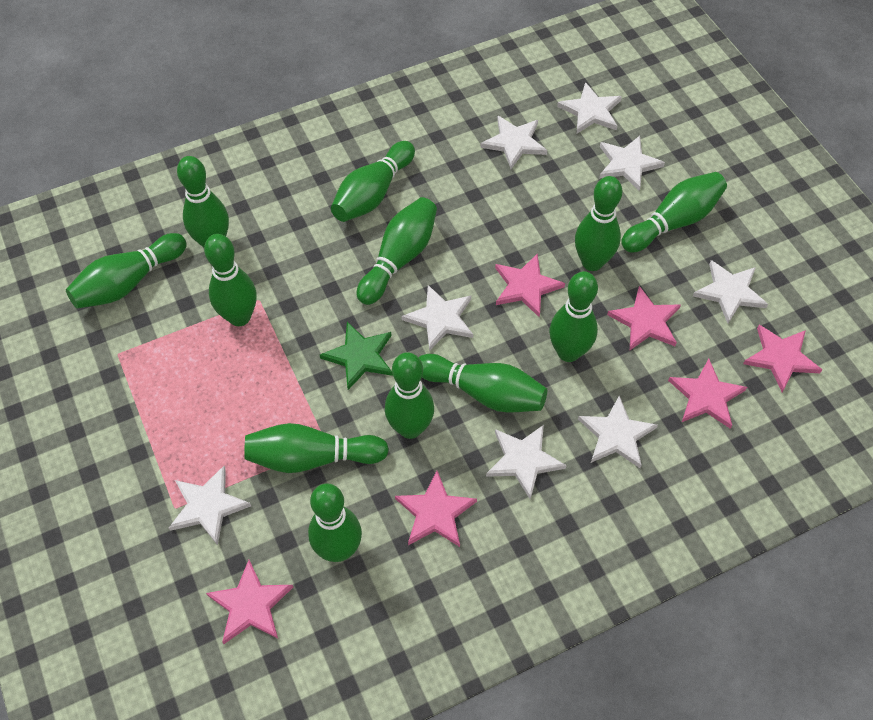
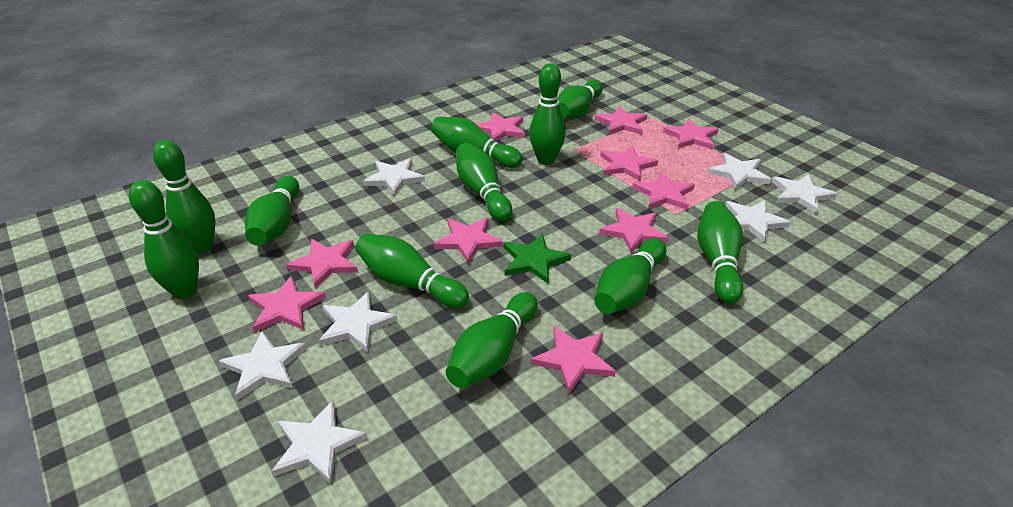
green bowling pin: [66,233,187,309] [177,156,229,248] [204,234,257,326] [244,423,389,473] [308,483,362,562] [331,141,415,222] [357,197,437,305] [385,352,434,439] [418,354,547,413] [550,271,598,362] [575,176,622,271] [621,172,727,252] = 12 -> [129,180,199,299] [153,140,215,254] [245,176,299,246] [355,233,469,308] [431,117,523,168] [446,292,538,388] [456,143,512,222] [529,63,566,165] [557,79,603,119] [594,238,666,314] [697,201,743,304] = 11
pink star: [206,560,293,644] [395,471,477,547] [495,254,565,317] [607,286,681,350] [668,359,747,429] [743,325,822,392] = 6 -> [248,276,326,332] [286,239,358,289] [433,218,503,264] [476,112,525,142] [531,326,616,394] [595,106,647,135] [599,208,668,253] [600,145,658,182] [632,171,695,210] [663,118,719,150] = 10
white star: [169,466,251,545] [402,285,473,351] [480,116,547,169] [486,425,567,499] [557,82,622,134] [578,396,658,468] [599,136,665,191] [693,260,768,323] = 8 -> [219,331,307,400] [272,400,368,485] [319,291,398,352] [363,158,425,196] [708,153,771,190] [725,200,791,243] [772,174,838,214] = 7

